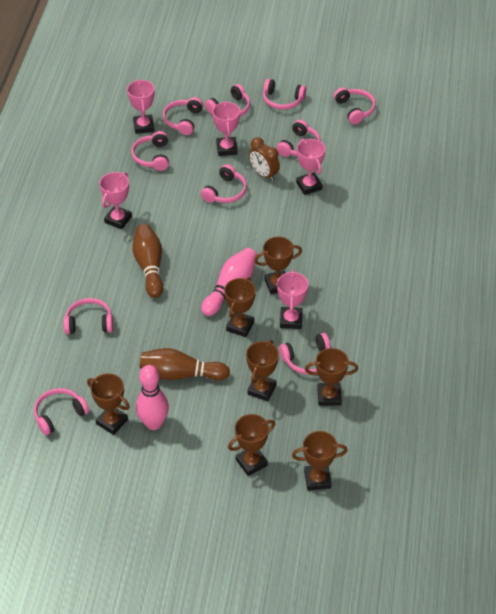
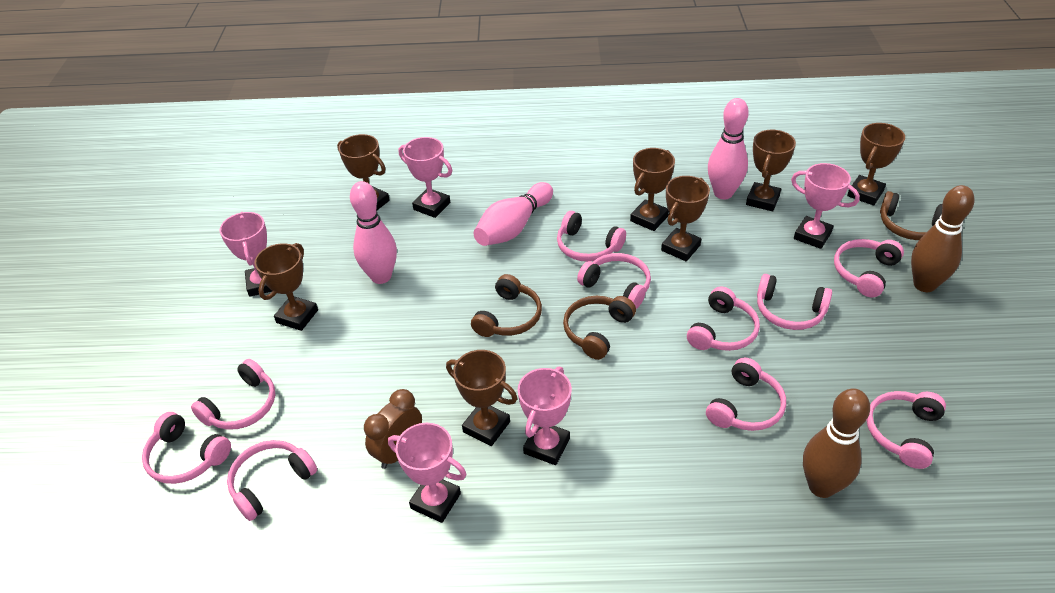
brown headphones: none = 0 -> [471,274,542,337] [563,296,636,360] [880,191,942,240] = 3
pink bowling pin: [136,365,169,430] [201,248,257,316] = 2 -> [350,181,397,284] [474,182,553,246] [708,98,749,199] = 3

